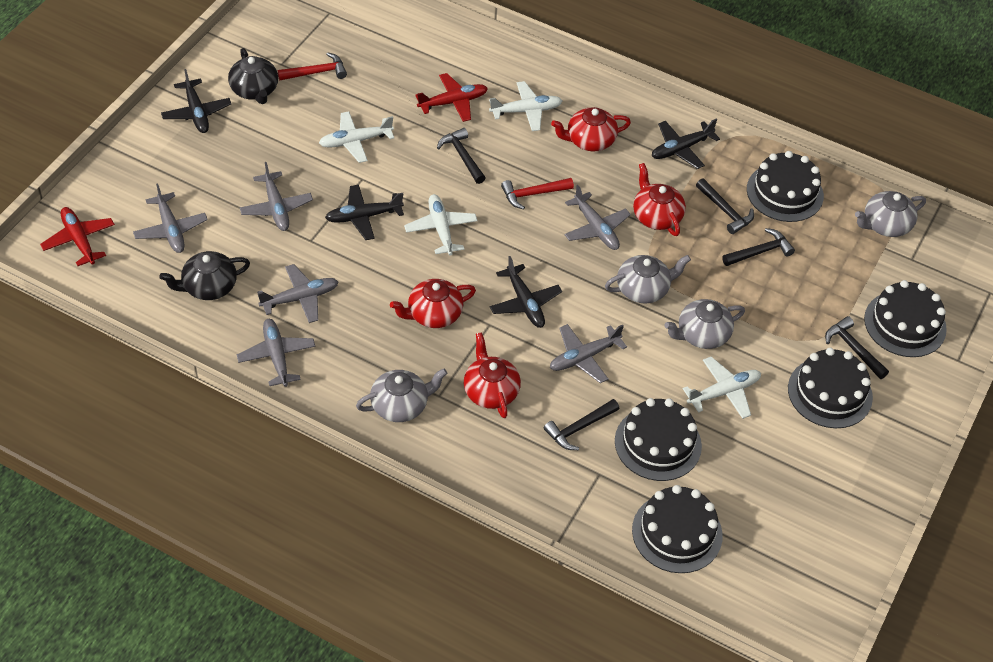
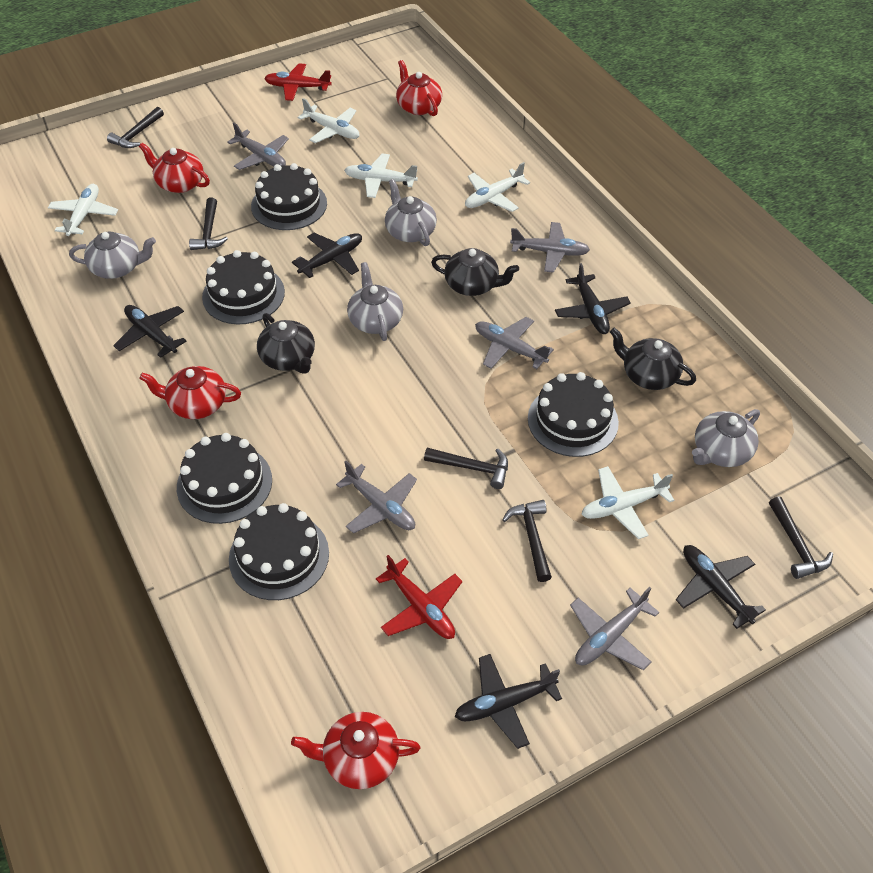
black plane: [161,69,231,133] [325,185,404,240] [490,256,562,328] [652,119,720,169] = 4 -> [113,305,187,358] [292,233,362,278] [455,654,562,749] [555,263,631,334] [676,545,766,629] = 5
black teapot: [159,251,250,300] [228,48,278,104] = 2 -> [257,313,315,374] [431,248,519,296] [610,328,696,390] = 3
grey plane: [133,183,208,253] [237,319,316,387] [240,162,313,231] [257,264,339,323] [550,324,627,383] [564,185,631,250] = 6 -> [227,123,289,170] [336,461,417,533] [475,317,554,369] [510,222,590,273] [570,587,659,670] = 5
red hammer: [278,52,347,80] [501,178,574,210] = 2 -> none = 0
white plane: [319,111,394,163] [404,194,478,255] [489,81,562,131] [683,357,761,419] = 4 -> [48,184,118,236] [298,98,360,143] [344,153,418,198] [465,162,530,212] [581,466,674,539] = 5

